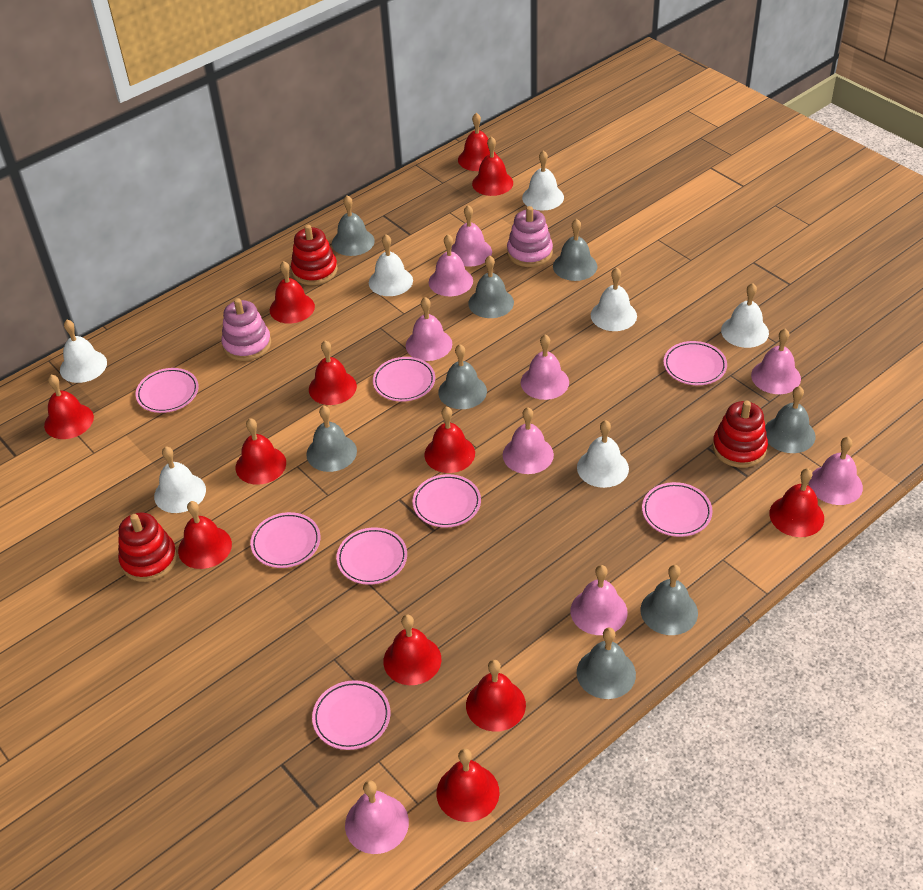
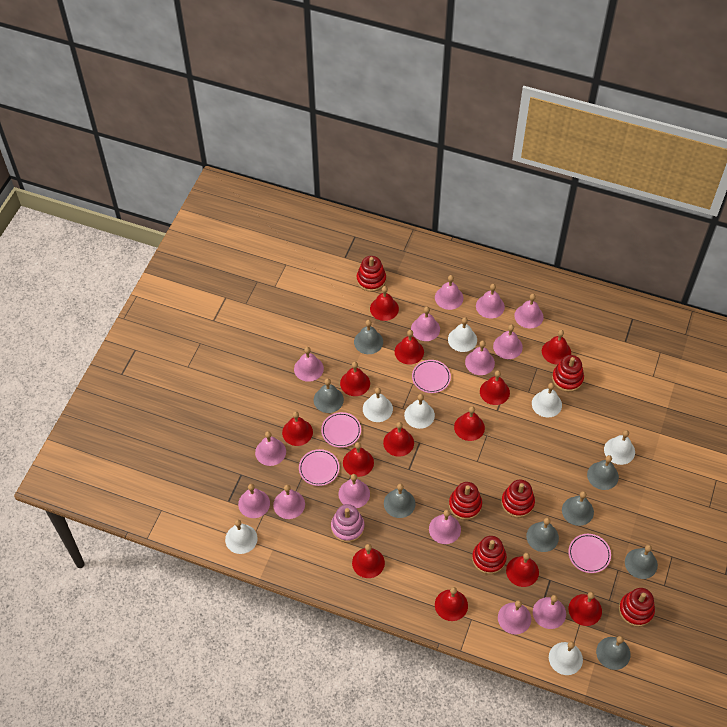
pink bell: [345,780,409,854] [406,297,452,361] [429,234,473,296] [451,205,492,267] [503,407,554,474] [521,335,569,400] [571,565,628,635] [751,329,801,394] [809,437,863,505] = 9 -> [238,484,270,518] [255,431,286,466] [273,485,305,519] [294,347,324,382] [338,474,370,508] [411,307,440,341] [429,510,461,544] [435,275,463,310] [465,340,495,375] [476,284,505,318] [493,324,523,359] [498,600,531,634] [514,294,544,328] [533,595,566,629] = 14
pink plate: [136,368,199,413] [250,512,320,568] [312,680,390,750] [336,527,407,585] [373,357,435,402] [412,474,481,528] [642,482,713,537] [664,341,727,385] = 8 -> [299,449,339,486] [321,412,361,448] [412,360,451,393] [568,534,611,573] = 4
pink stacking toy: [221,298,271,361] [507,206,553,267] = 2 -> [331,504,365,543] = 1
red bell: [44,375,94,439] [178,501,232,569] [236,418,286,485] [270,261,315,324] [309,341,357,405] [383,615,441,685] [424,406,475,473] [437,749,500,822] [458,113,497,171] [466,660,526,732] [472,136,513,196] [769,468,824,537] = 12 -> [282,411,313,446] [340,362,370,396] [343,442,374,477] [352,544,385,578] [370,286,399,321] [383,422,414,457] [395,330,424,365] [435,587,468,621] [454,406,485,441] [480,370,510,405] [506,553,539,587] [542,330,571,365] [569,592,602,626] = 13
red stacking toy: [118,513,177,582] [291,225,338,285] [712,401,768,468] = 3 -> [357,256,386,292] [449,482,482,520] [472,536,507,574] [501,479,535,518] [552,355,584,392] [619,588,655,627] = 6

